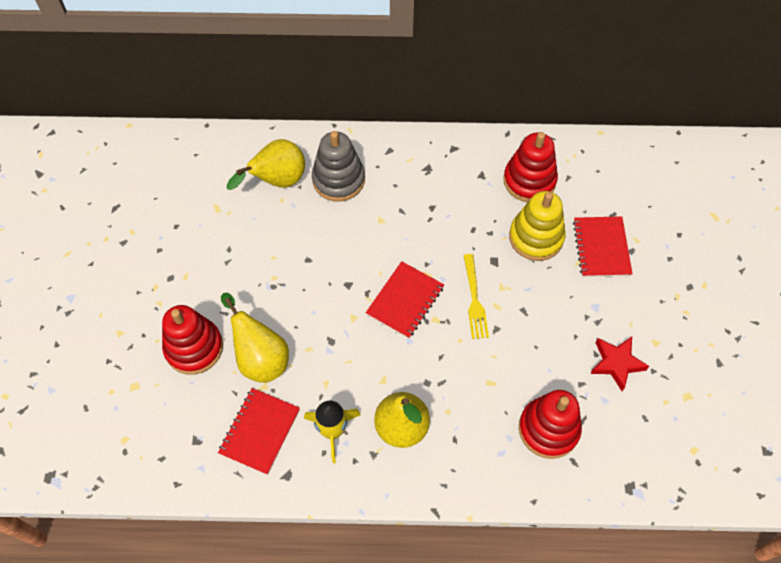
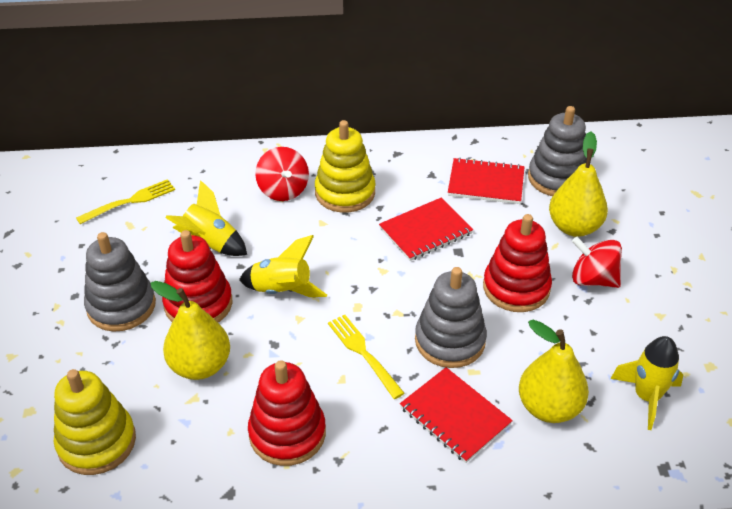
grey stacking toy: [312,131,365,202] = 1 -> [84,232,156,332] [415,267,487,368] [528,106,587,196] = 3
red spinning top: none = 0 -> [255,147,309,201] [572,237,622,288] = 2
red star: [590,337,649,391] = 1 -> none = 0
yellow fork: [463,254,489,339] = 1 -> [76,179,175,224] [328,315,405,399] = 2
yellow rocket: [304,401,361,463] = 1 -> [165,180,247,256] [239,235,327,297] [611,336,683,430] = 3
yellow stacking toy: [509,191,565,261] = 1 -> [54,369,136,475] [315,120,375,213] = 2

